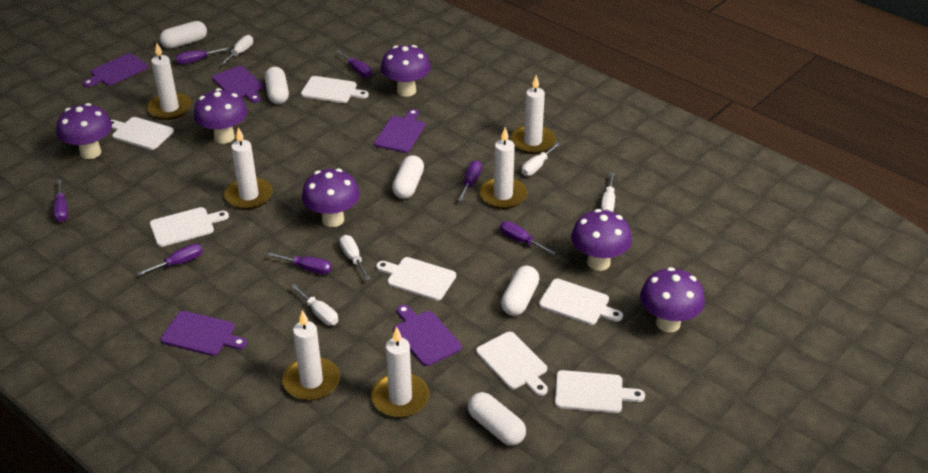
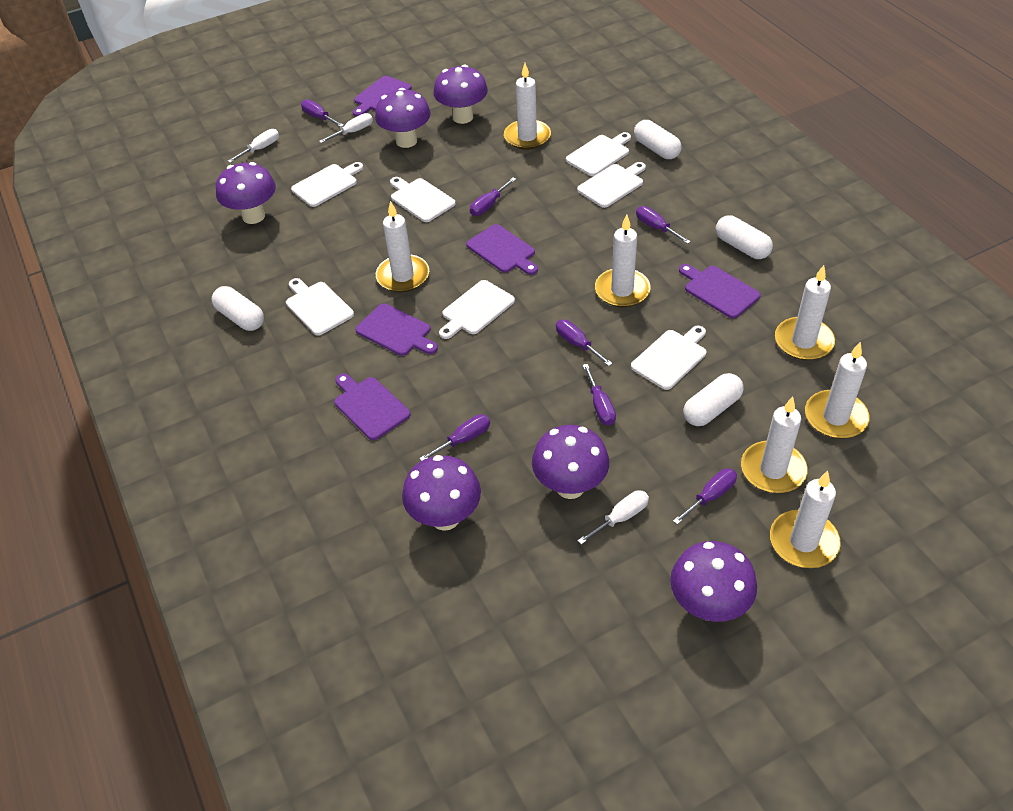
white candle: [147,43,192,120] [224,127,273,209] [282,310,340,401] [371,326,429,418] [479,127,527,209] [510,75,556,154] = 6 -> [376,201,429,293] [504,63,551,150] [595,215,651,308] [741,396,808,493] [770,471,841,568] [775,265,835,360] [805,342,869,439] = 7
white capsule: [160,21,207,49] [265,67,289,104] [392,155,424,199] [468,392,526,446] [501,266,539,316] = 5 -> [212,286,264,331] [634,120,681,159] [683,373,744,426] [716,215,773,259] = 4
white screwdriver: [220,35,253,65] [291,284,338,325] [340,235,371,280] [522,142,560,176] [601,173,615,212] = 5 -> [228,129,279,163] [319,113,373,143] [577,490,649,545] = 3

